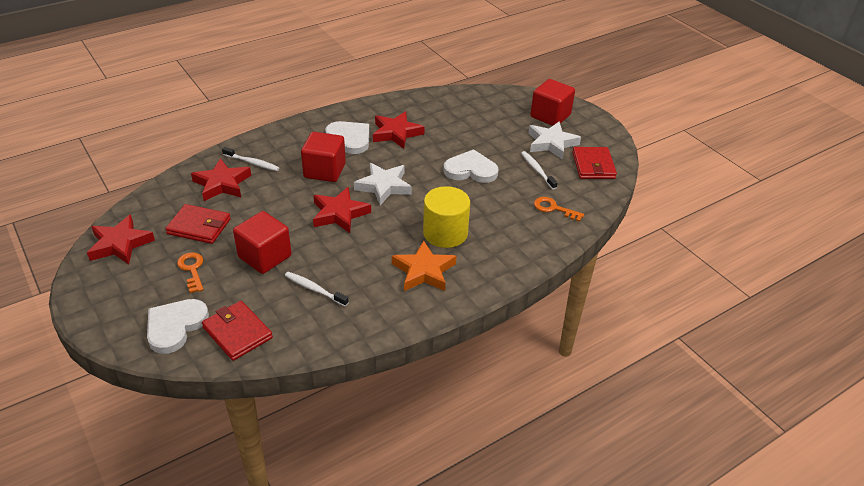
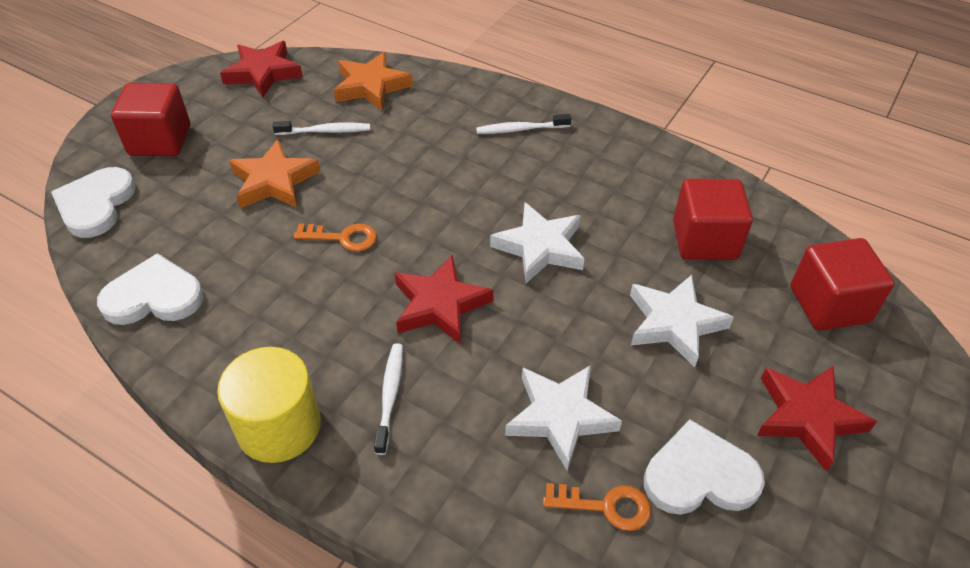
orange star: [392,240,456,291] = 1 -> [229,140,320,208] [334,52,413,111] = 2
red star: [87,215,155,265] [191,158,251,201] [313,187,371,233] [373,111,425,149] = 4 -> [220,41,303,98] [395,255,493,345] [757,366,877,472] = 3
red wallet: [165,204,231,244] [202,301,273,361] [572,147,617,179] = 3 -> none = 0
white star: [354,163,412,205] [528,121,581,160] = 2 -> [490,202,585,283] [505,365,622,471] [630,275,734,367] = 3

